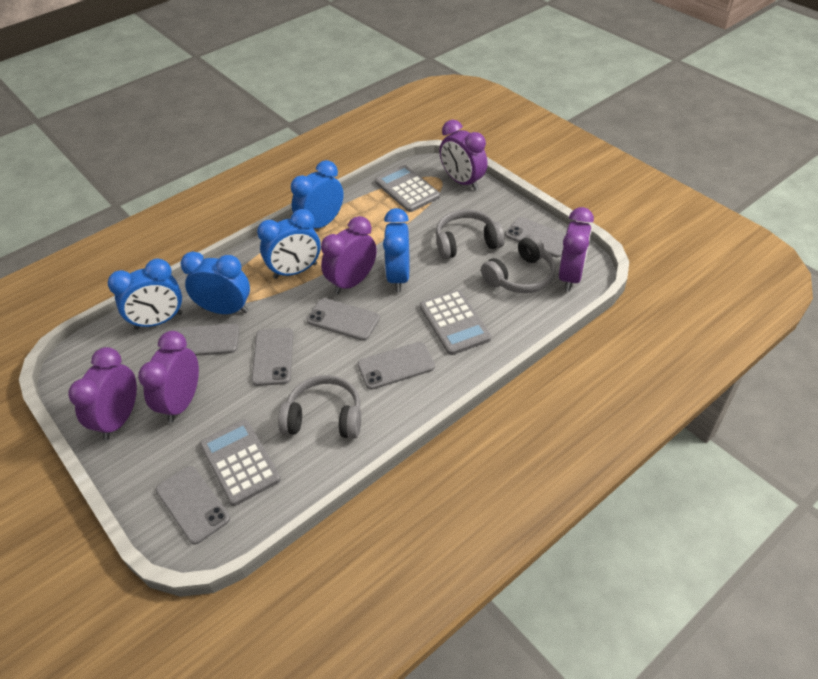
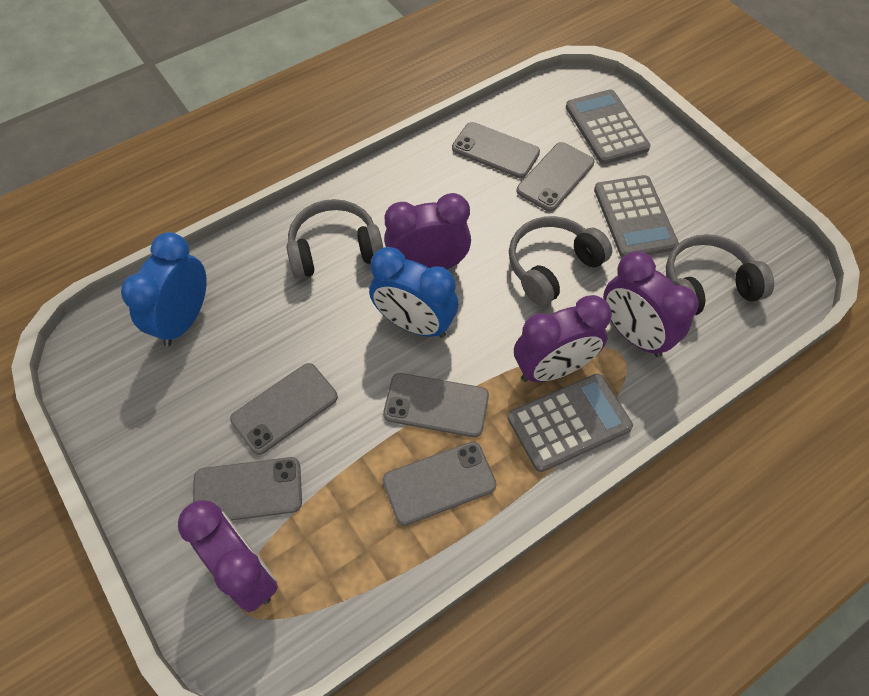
blue clock: [108,259,182,330] [181,251,250,314] [257,209,321,279] [291,160,344,229] [383,208,409,292] = 5 -> [121,232,207,346] [369,247,458,338] = 2
purple clock: [68,347,137,440] [138,331,199,423] [321,216,377,294] [440,120,488,190] [559,207,594,291] = 5 -> [178,500,278,612] [384,193,471,270] [514,295,612,382] [603,251,699,357] = 4

